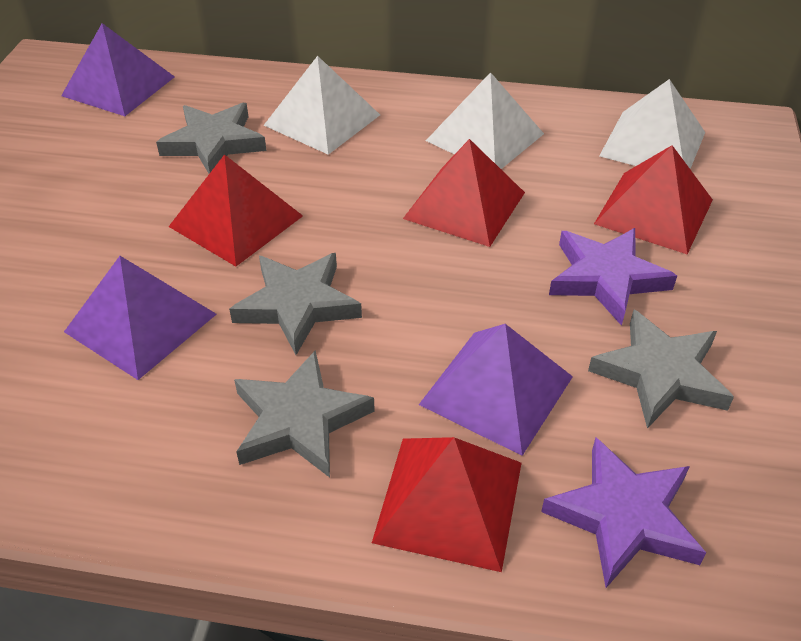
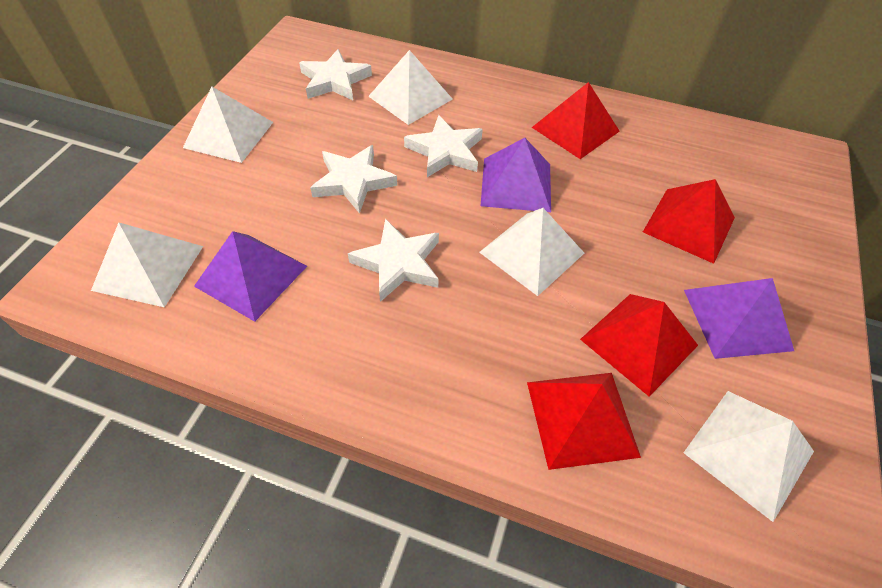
grey star: [156,103,267,174] [229,253,362,355] [234,350,375,478] [588,310,734,429] = 4 -> none = 0
purple star: [541,438,706,588] [549,228,677,326] = 2 -> none = 0
white pyramid: [264,56,380,155] [426,72,544,169] [599,79,705,169] = 3 -> [91,223,203,307] [183,87,273,163] [368,50,453,125] [479,208,584,296] [683,391,814,522] = 5
white star: none = 0 -> [299,49,372,100] [310,145,397,214] [348,219,439,302] [404,115,483,177] = 4

